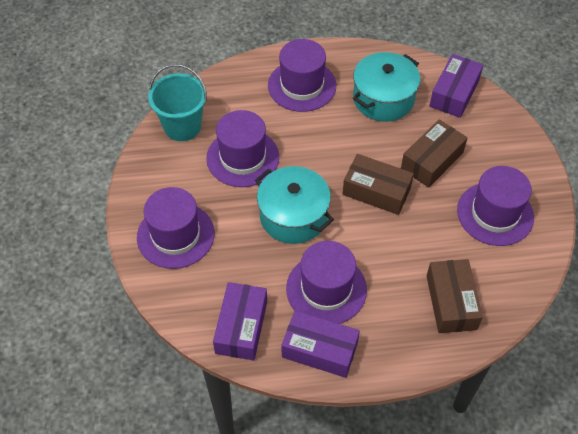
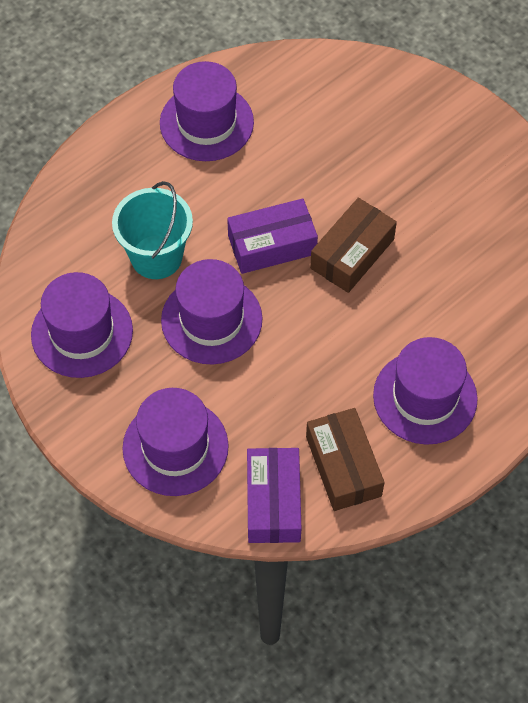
brown box: [343,154,414,215] [401,120,468,188] [427,259,483,333] = 3 -> [306,408,385,511] [310,198,397,293] = 2
purple box: [213,282,267,361] [282,311,360,378] [429,54,483,118] = 3 -> [227,198,318,274] [247,448,301,543] = 2
turquoise pot: [255,166,334,244] [353,52,420,122] = 2 -> none = 0

